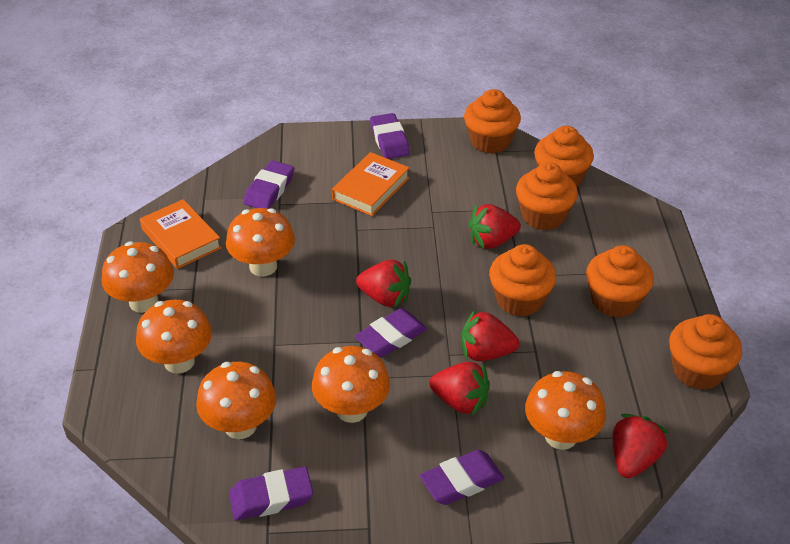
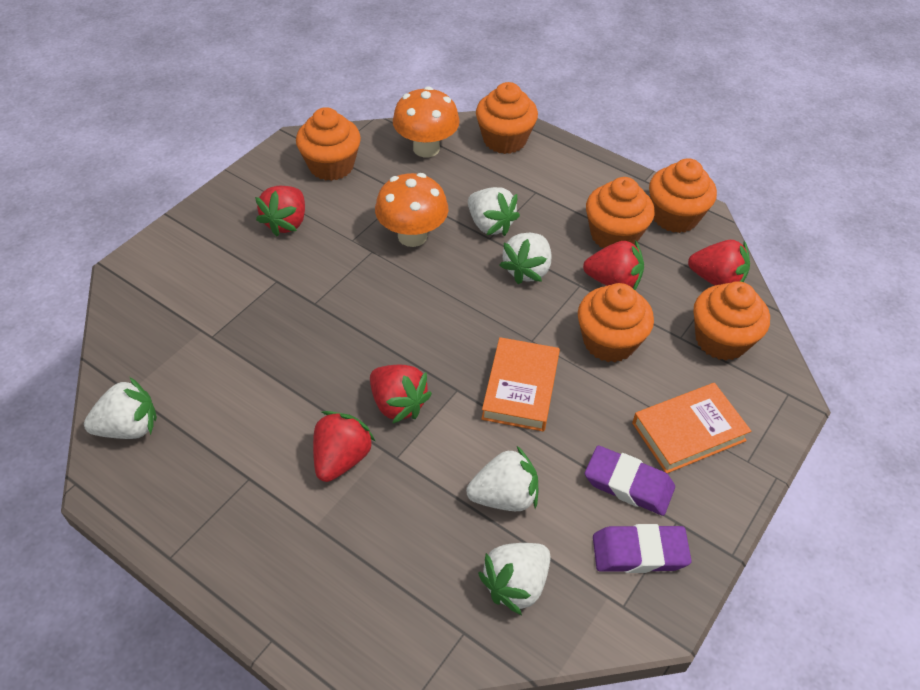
orange mushroom: [102,241,174,313] [136,300,212,374] [196,362,276,439] [226,208,295,276] [312,346,390,423] [525,371,606,450] = 6 -> [375,173,448,247] [393,86,460,157] = 2
purple eraser: [229,467,313,521] [243,160,294,209] [355,308,427,357] [370,113,410,159] [420,450,504,505] = 5 -> [585,445,675,516] [593,524,692,573] = 2
white strawberry: none = 0 -> [84,377,157,439] [466,446,538,511] [468,187,520,236] [478,543,551,615] [499,233,552,284] = 5

